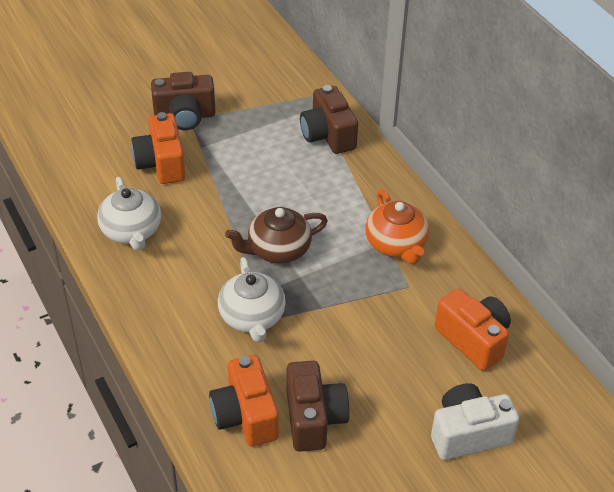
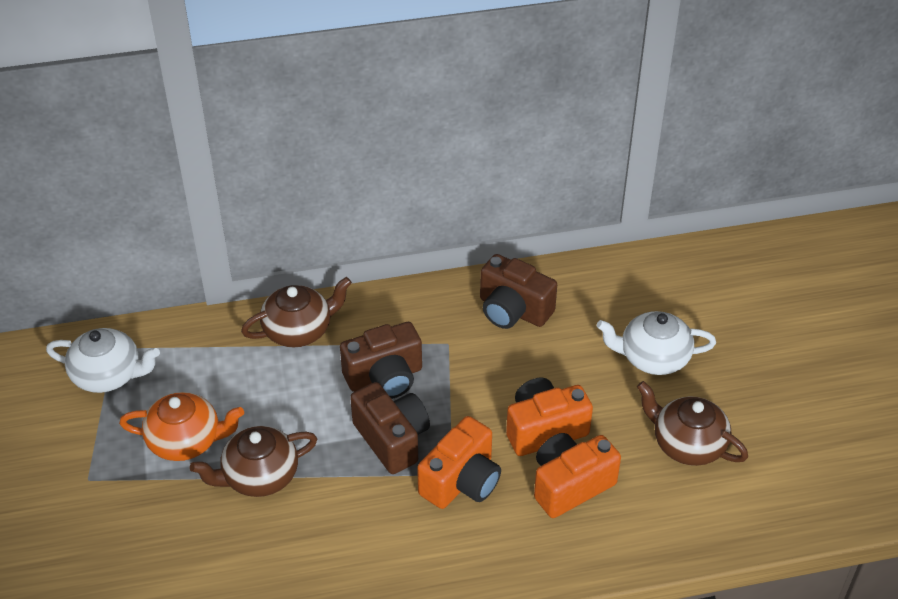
brown teapot: [225,207,328,264] = 1 -> [190,426,317,497] [241,277,352,347] [637,381,748,466] = 3
white camera: [431,383,519,460] = 1 -> none = 0

